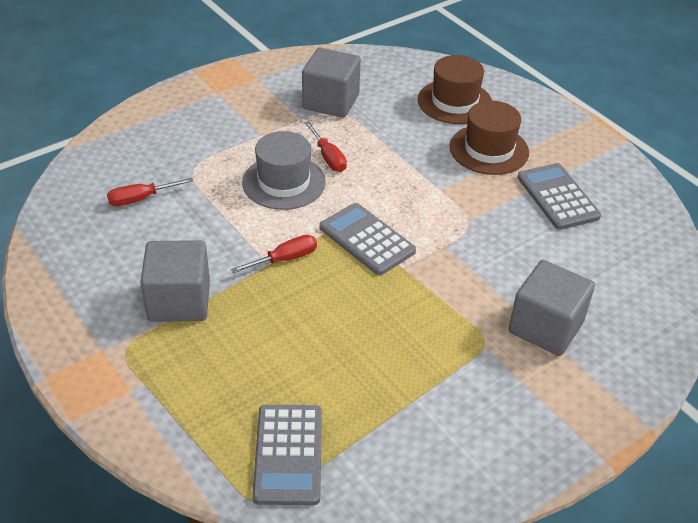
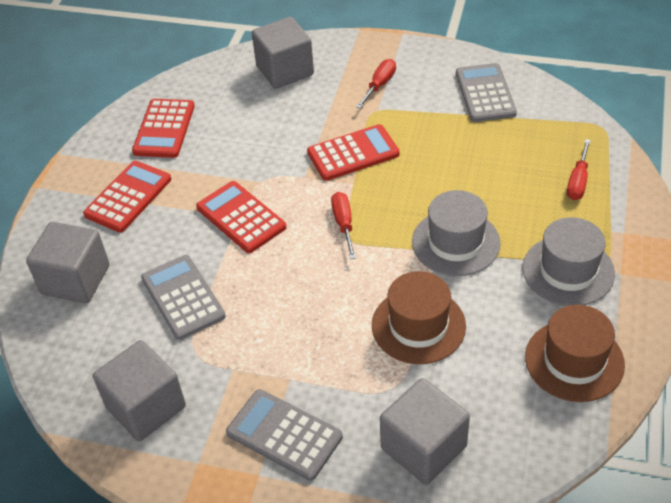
grey cube: [140,240,210,322] [302,48,361,118] [508,260,595,356] = 3 -> [26,222,110,303] [93,340,186,441] [252,17,314,89] [380,378,470,485] = 4
grey hat: [242,131,326,210] = 1 -> [412,190,501,276] [522,217,615,306] = 2
red calculator: none = 0 -> [83,161,171,233] [132,99,195,158] [196,181,287,253] [307,124,400,181] = 4

